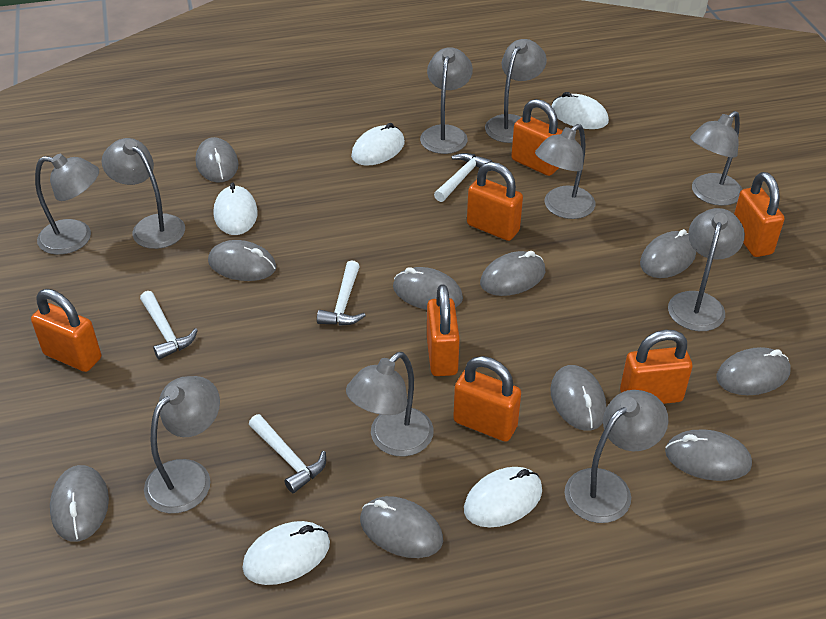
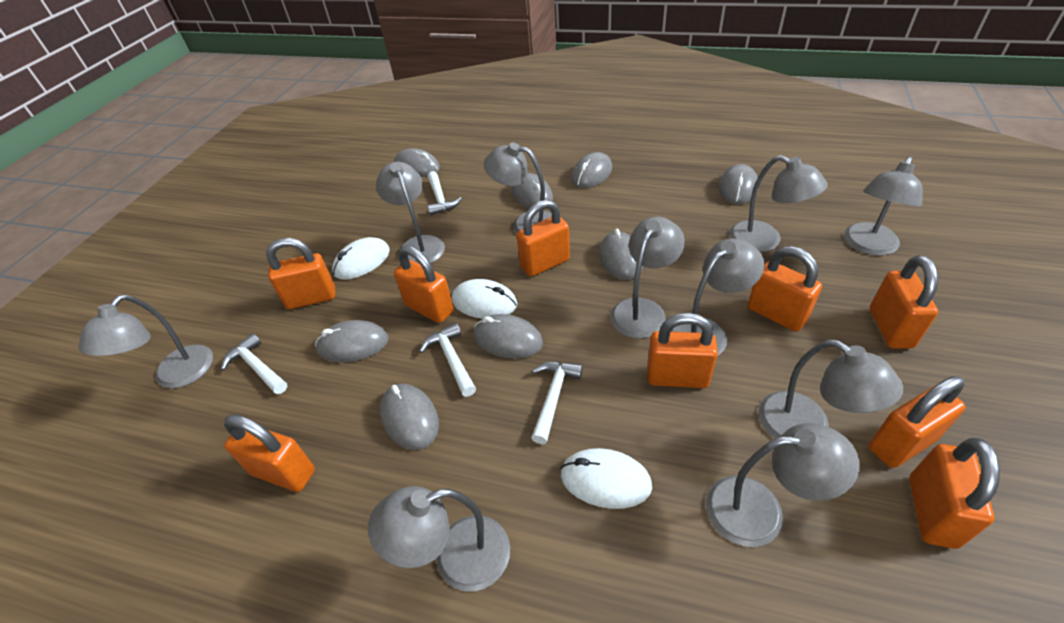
grey mouse: [50,465,109,542] [196,137,238,183] [208,240,276,281] [360,496,443,558] [393,267,463,310] [480,251,545,296] [550,365,606,430] [640,229,696,278] [665,430,752,481] [716,347,791,395] = 10 -> [315,320,389,363] [380,384,439,450] [394,148,440,177] [473,314,543,359] [512,173,553,208] [571,152,612,188] [599,229,643,280] [719,164,758,204] = 8
orange padlock: [31,289,101,372] [427,284,460,376] [453,356,521,442] [467,162,523,241] [511,99,563,176] [620,330,692,404] [734,172,785,257] = 7 -> [224,414,315,492] [266,238,335,309] [394,245,454,323] [516,200,570,277] [647,313,718,388] [748,246,822,332] [869,376,966,468] [870,255,938,349] [909,438,1000,549] = 9
white mouse: [214,182,258,235] [243,521,330,585] [351,123,405,166] [464,467,542,527] [551,92,609,129] = 5 -> [332,237,390,280] [452,279,517,319] [560,448,652,509] = 3

